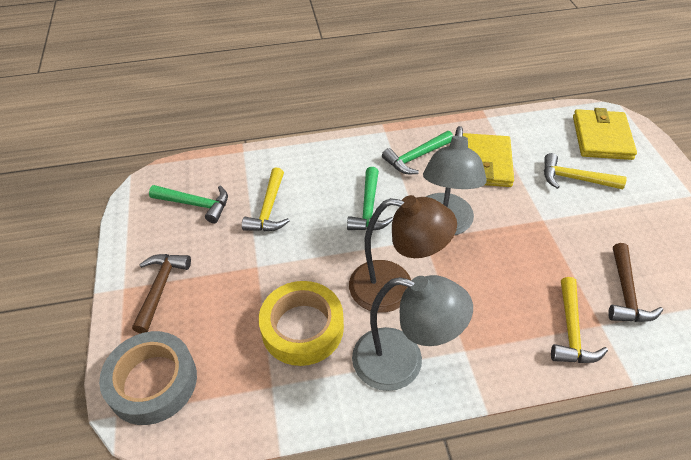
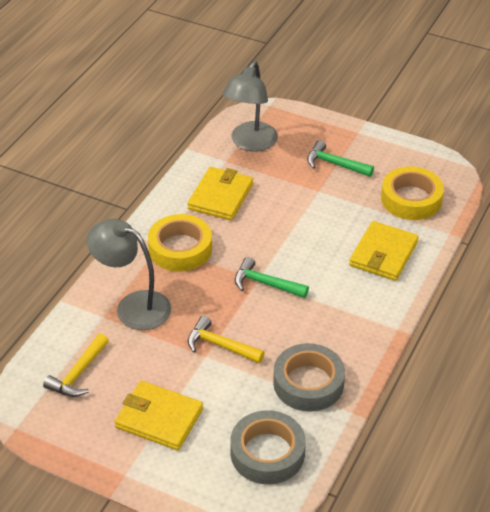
brown hammer: [132,254,191,333] [608,243,663,322] = 2 -> none = 0
brown lamp: [349,195,457,313] = 1 -> none = 0
green hammer: [149,185,228,223] [347,167,393,230] [382,131,453,174] = 3 -> [235,257,309,298] [307,140,374,177] = 2
grey tape: [99,331,197,425] = 1 -> [230,410,306,484] [273,343,345,412] = 2
yellow hammer: [242,167,289,232] [544,153,627,189] [551,277,608,363] = 3 -> [43,334,109,397] [188,316,265,363] = 2
yellow tape: [259,281,344,366] = 1 -> [148,214,212,271] [381,166,444,220] = 2
yellow wallet: [463,133,514,187] [573,108,637,160] = 2 -> [114,381,203,450] [187,167,253,220] [349,221,419,281] = 3

